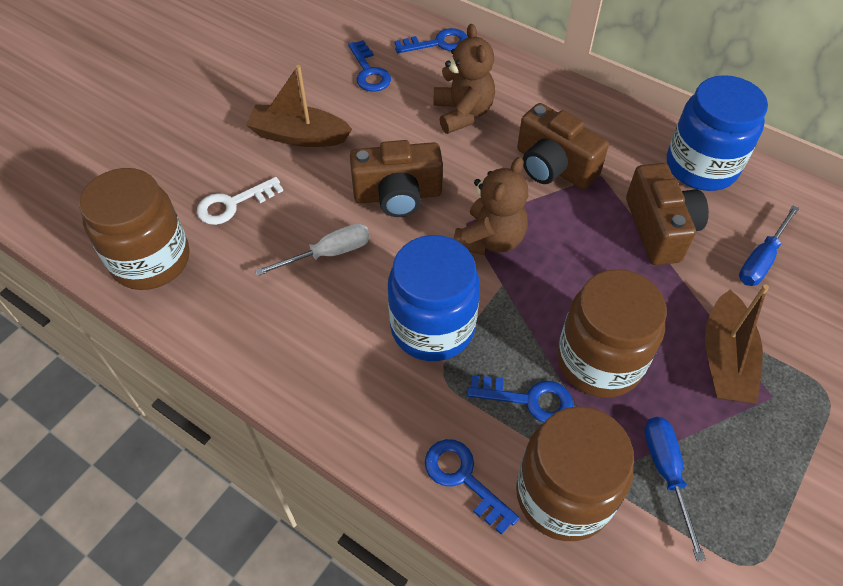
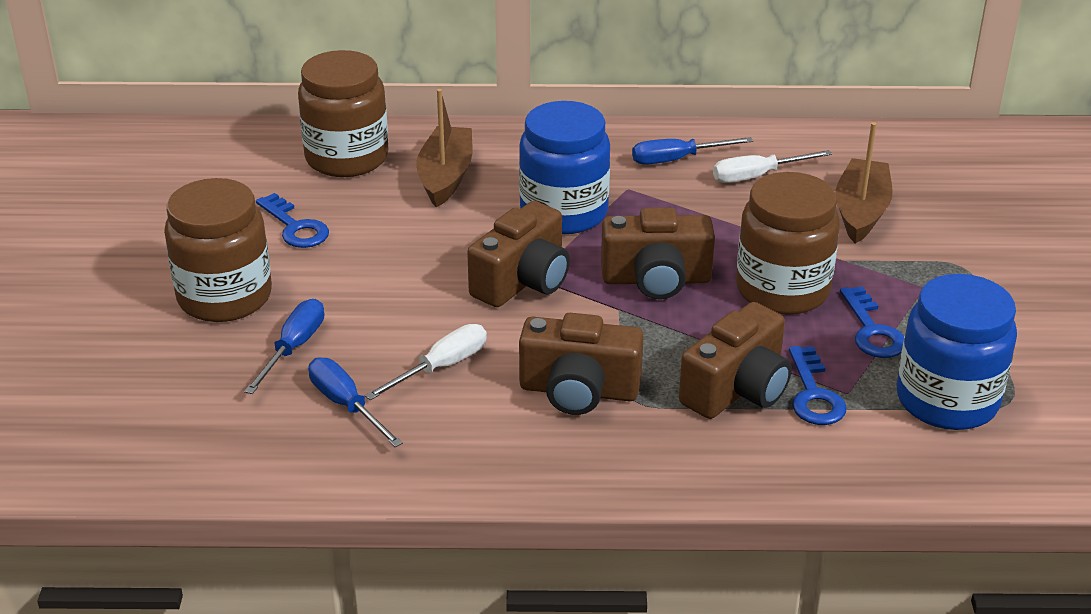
blue key: [348,40,391,92] [395,28,468,53] [425,439,519,535] [467,375,573,423] = 4 -> [256,193,329,248] [789,346,847,425] [840,286,904,358] = 3
blue screwdriver: [644,417,706,561] [739,205,799,286] = 2 -> [244,299,324,394] [308,357,403,447] [632,137,753,165] = 3
brown camera: [350,140,443,217] [517,103,609,189] [626,163,709,265] = 3 -> [467,201,570,307] [519,313,644,415] [601,207,715,299] [679,302,792,419] = 4
brown teddy bear: [433,24,495,134] [454,157,528,255] = 2 -> none = 0
white key: [197,177,283,225] = 1 -> none = 0
white screwdriver: [255,224,370,276] = 1 -> [365,324,487,400] [713,150,832,183] = 2

